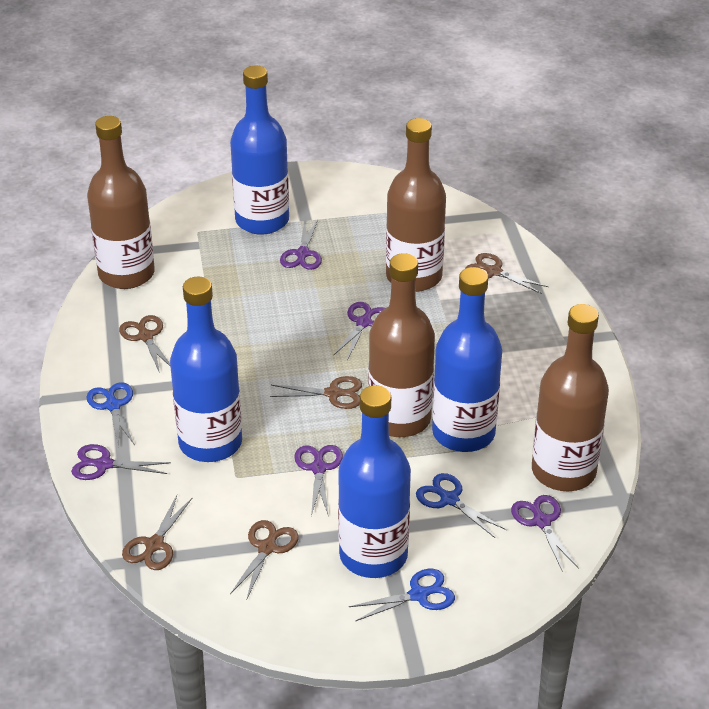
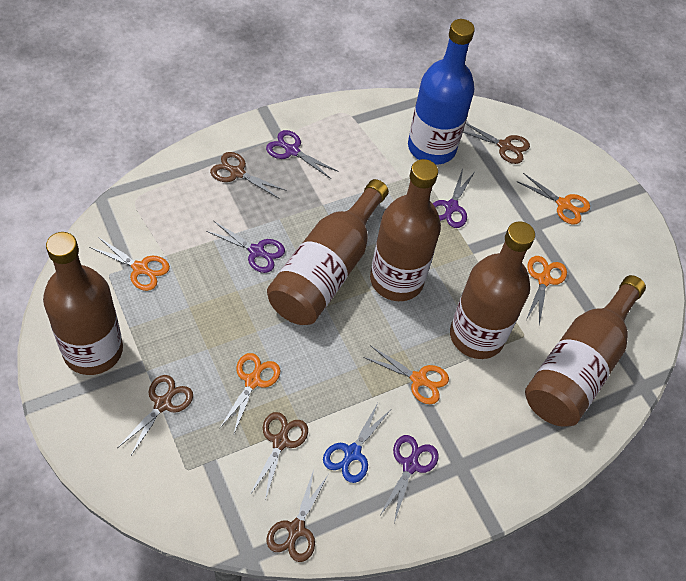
blue bottle: [170,277,242,462] [230,65,289,235] [338,385,411,578] [432,267,502,452] = 4 -> [408,19,475,165] = 1
blue scissors: [86,382,135,448] [349,569,455,621] [416,473,507,538] = 3 -> [323,401,390,483] = 1
brown bottle: [87,116,155,289] [368,253,435,437] [386,118,446,292] [532,304,609,491] = 4 -> [43,232,123,375] [267,179,389,325] [370,159,441,301] [450,222,535,359] [525,275,646,427] = 5
orange scissors: none = 0 -> [89,237,170,291] [219,353,280,433] [363,345,449,404] [516,173,590,224] [526,256,567,326] = 5
purple scissors: [71,444,171,480] [280,219,322,270] [294,445,343,516] [333,302,385,360] [511,495,579,572] = 5 -> [206,221,285,273] [266,130,339,179] [379,435,438,523] [433,168,475,228] = 4

